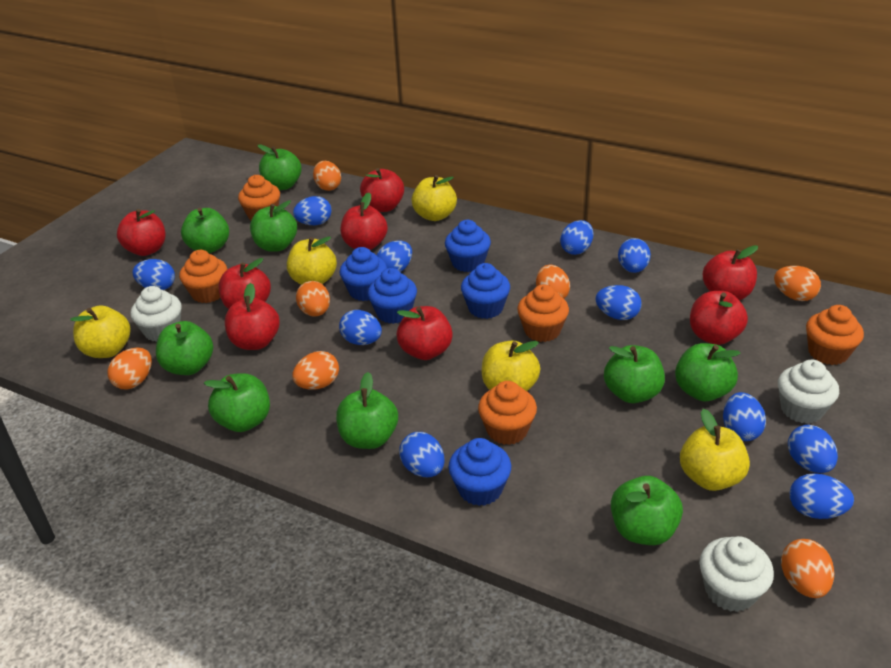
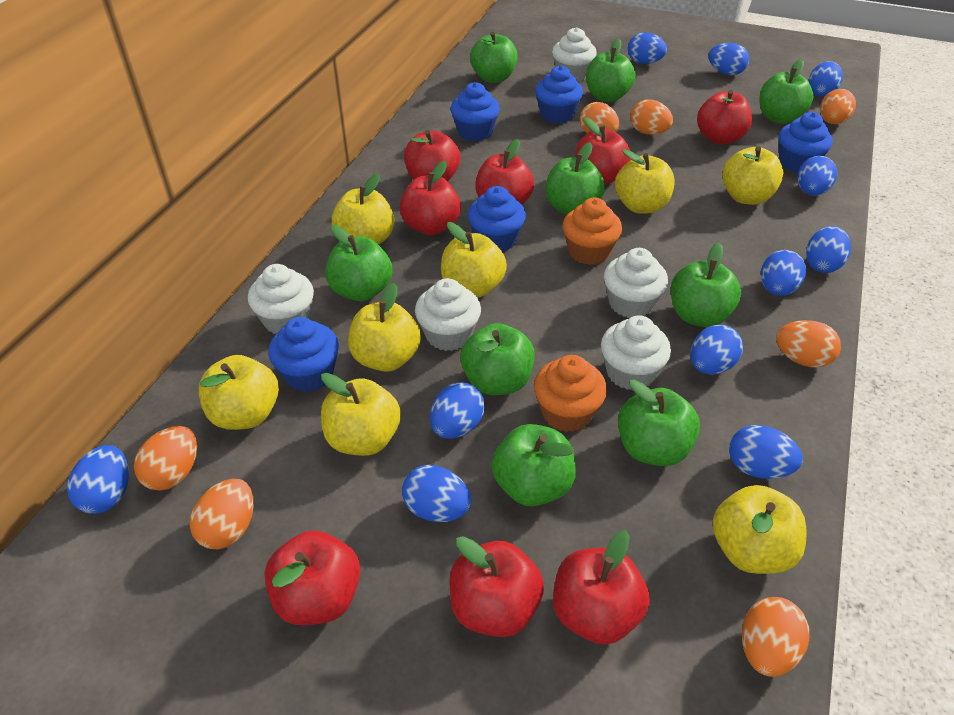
orange cupcake: [179,250,227,303] [238,175,280,221] [478,381,537,445] [517,284,569,342] [806,305,864,365] = 5 -> [534,355,607,432] [563,198,622,265] = 2
white cupcake: [131,286,182,342] [700,536,774,612] [778,360,839,424] = 3 -> [248,264,314,334] [415,278,481,351] [552,27,597,82] [601,315,671,390] [604,248,668,318] = 5
yellow apple: [70,305,131,358] [287,236,337,285] [412,175,457,221] [482,341,540,391] [680,409,750,491] = 5 -> [199,355,279,430] [321,373,401,456] [332,174,394,245] [348,283,421,372] [441,222,507,298] [615,149,675,214] [713,485,806,574] [722,146,783,205] = 8

